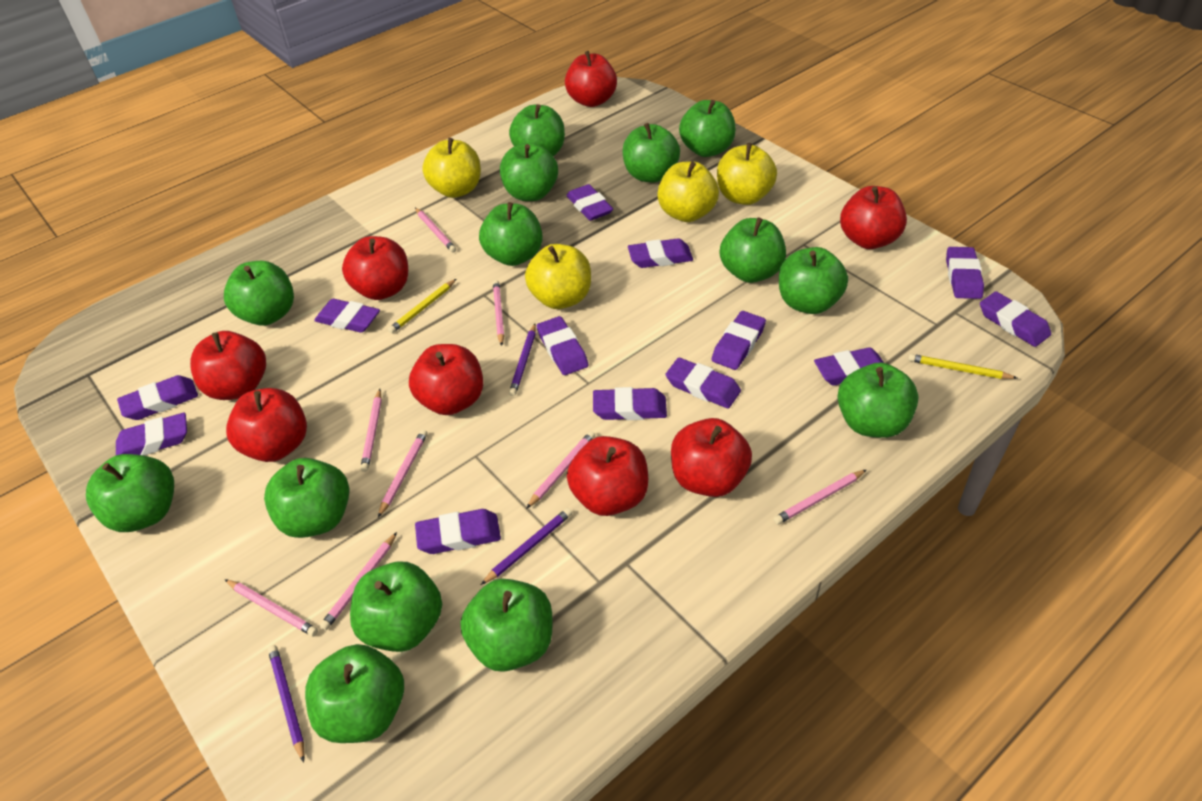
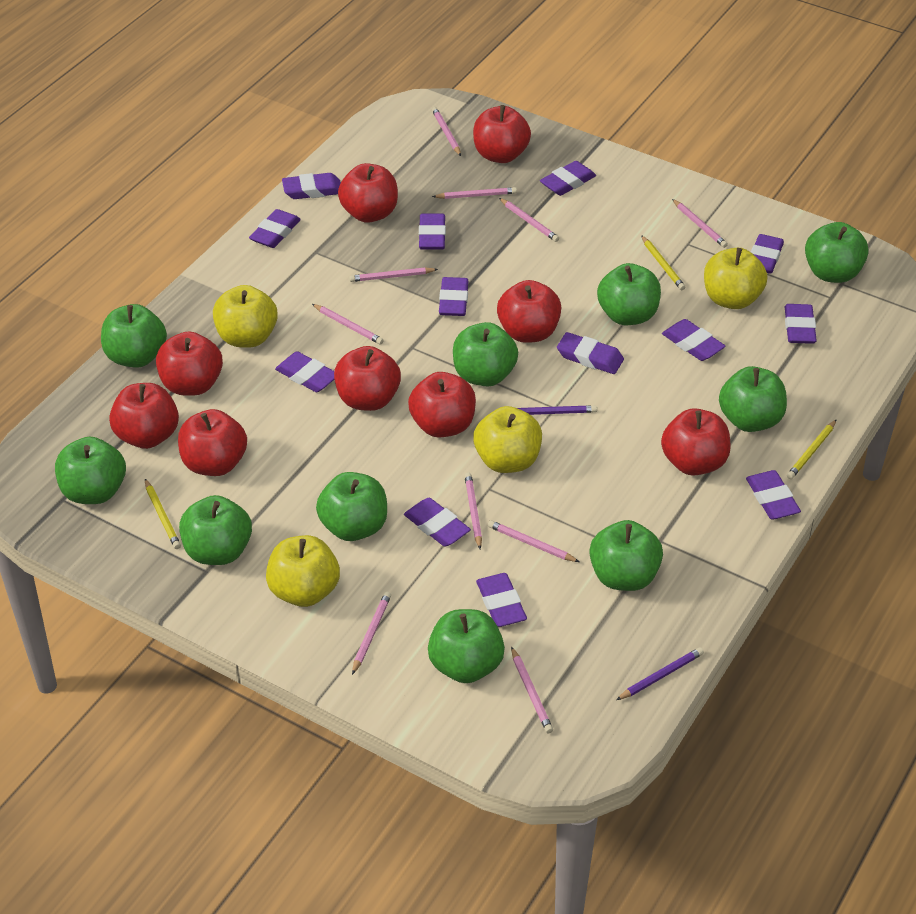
green apple: [86,454,174,532] [224,261,294,325] [264,458,349,538] [305,644,404,743] [350,562,442,652] [460,579,552,672] [479,202,543,266] [500,142,558,201] [509,104,565,156] [622,123,680,182] [679,100,736,157] [720,217,786,283] [779,247,848,314] [837,363,919,438] = 14 -> [55,437,126,504] [101,304,167,368] [179,495,252,565] [316,472,387,541] [428,609,505,683] [453,322,518,386] [589,520,663,591] [597,263,661,325] [719,366,787,432] [805,222,869,283] = 10
pink pencil: [225,579,318,637] [320,532,397,631] [360,389,382,472] [378,430,428,518] [415,208,456,252] [493,280,504,346] [526,431,595,509] [773,469,867,525] = 8 -> [312,304,384,345] [349,268,438,282] [352,592,391,675] [432,107,461,156] [432,187,517,199] [465,473,482,549] [488,520,579,562] [499,198,559,242] [511,647,553,733] [672,199,728,248] = 10
purple pencil: [268,645,305,762] [481,508,572,585] [509,324,536,396] = 3 -> [517,405,597,415] [616,647,704,700] = 2
red apple: [190,331,266,400] [226,388,307,462] [342,236,408,300] [409,344,483,415] [565,51,617,107] [567,436,648,516] [671,418,752,497] [840,186,907,249] = 8 -> [109,383,179,449] [156,331,223,396] [178,409,247,476] [334,346,401,411] [338,163,398,223] [408,372,476,438] [473,105,531,163] [497,280,561,343] [661,408,731,476] = 9
yellow pencil: [388,279,456,334] [908,354,1017,379] = 2 -> [145,479,181,549] [641,235,686,290] [787,419,837,479] = 3

